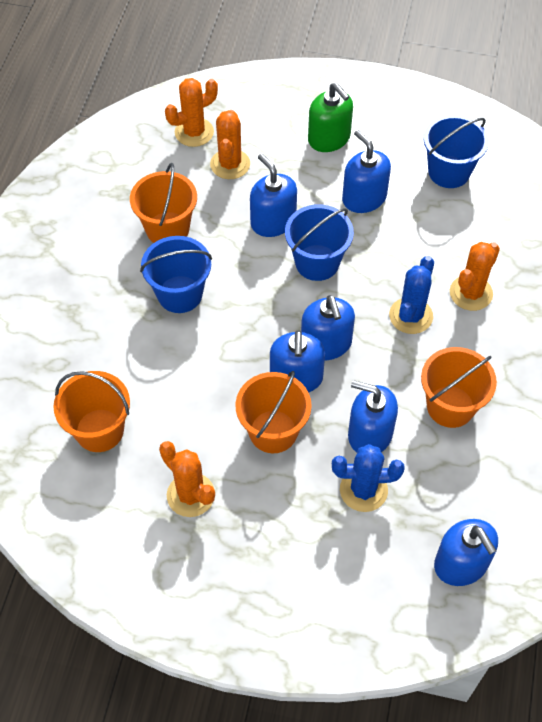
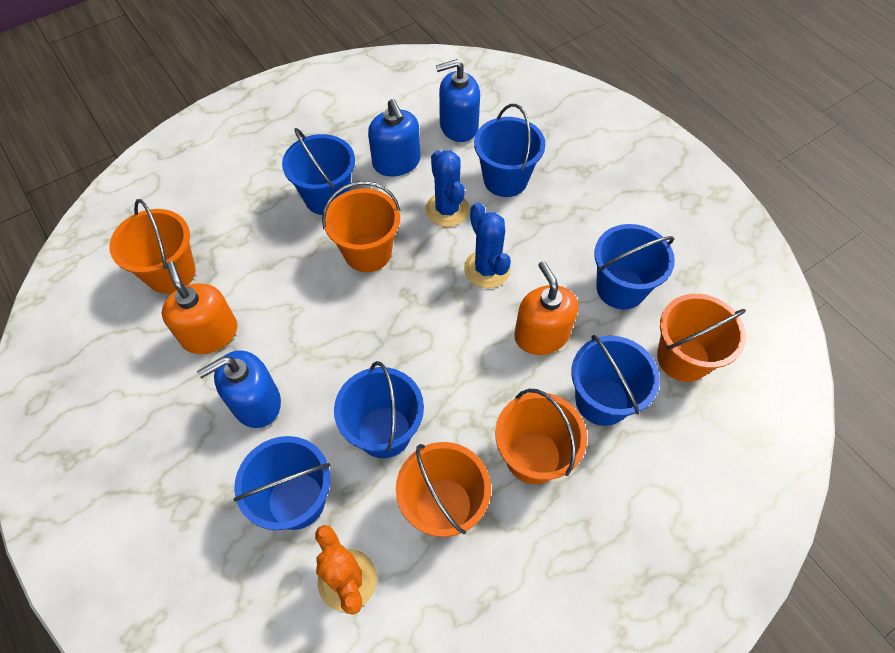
blue bucket: [140,236,212,313] [285,204,354,281] [423,115,489,188] = 3 -> [233,436,330,530] [282,128,355,215] [334,361,424,458] [474,104,546,197] [571,335,660,426] [594,224,675,310] = 6
blue soap dispenser: [250,154,297,237] [270,330,325,392] [301,295,355,360] [342,130,391,213] [348,380,398,452] [434,519,498,586] = 6 -> [197,350,281,428] [368,99,420,176] [436,59,480,142] = 3
green soap dispenser: [308,82,353,152] = 1 -> none = 0
orange bucket: [53,371,130,452] [130,163,197,243] [235,371,312,453] [421,347,497,428] = 4 -> [109,199,196,294] [322,181,401,272] [396,442,491,537] [495,389,587,484] [657,294,746,382] = 5
orange cactus: [159,441,215,517] [165,78,218,147] [210,110,250,179] [450,242,500,311] = 4 -> [315,525,377,615] = 1
orange soap dispenser: none = 0 -> [162,261,237,354] [514,261,578,355] = 2

